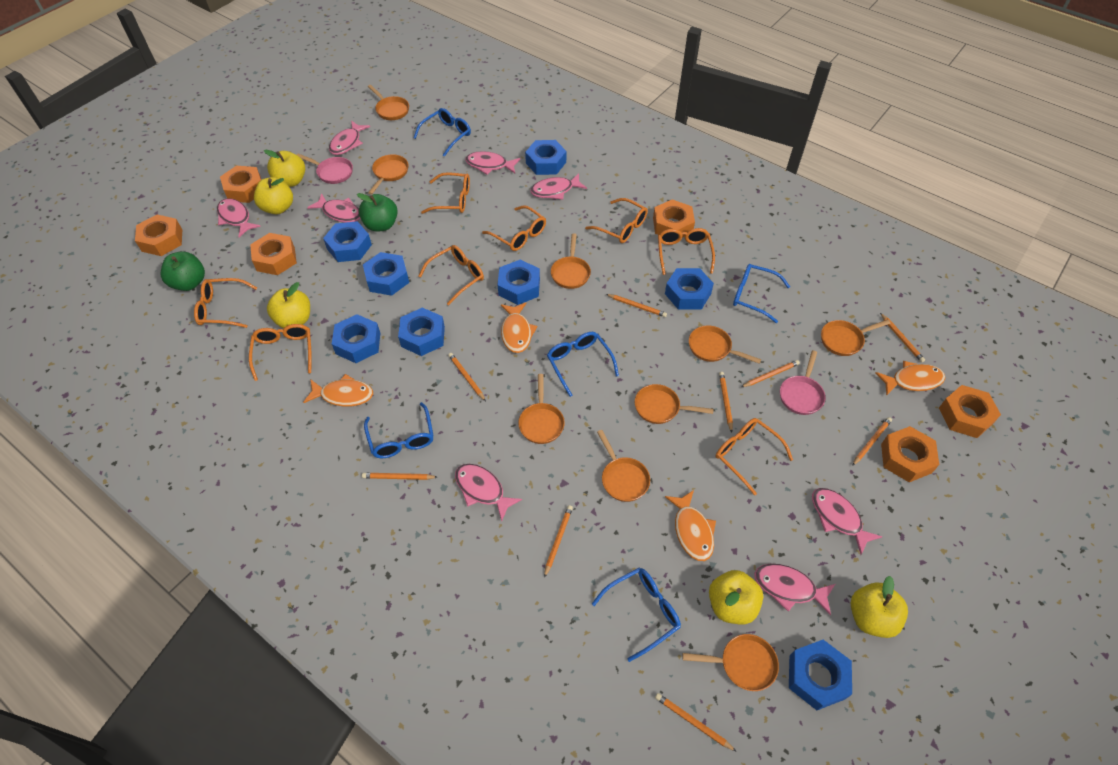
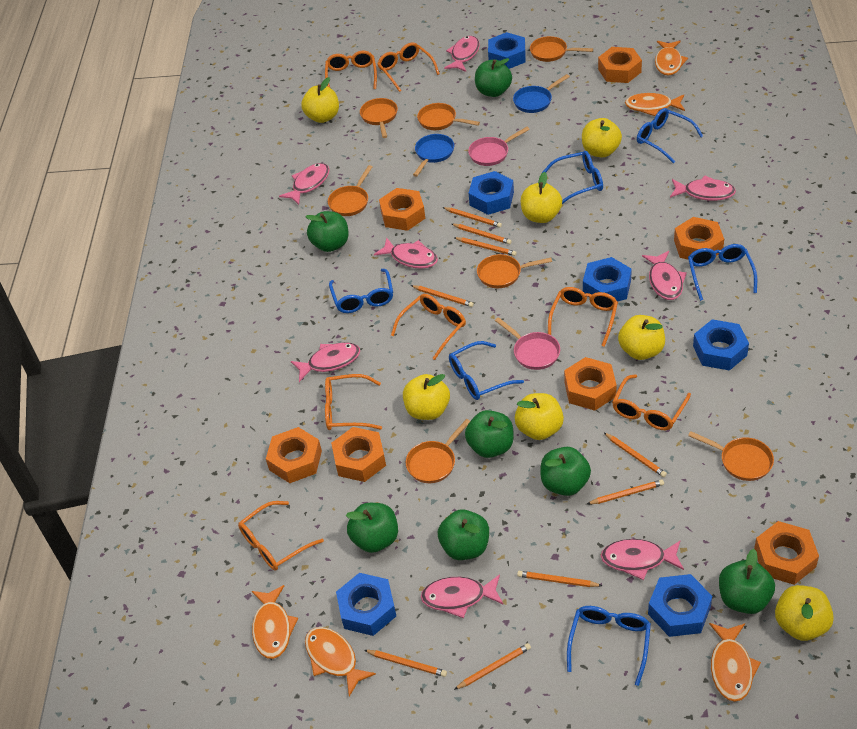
blue glasses: [364,402,434,458] [413,108,471,157] [547,332,619,397] [592,568,681,662] [733,264,790,323] = 5 -> [329,269,393,313] [449,341,524,400] [542,151,603,204] [567,606,651,686] [637,108,703,163] [688,244,757,301] = 6
blue nut: [323,221,372,262] [332,314,380,363] [363,252,409,296] [398,308,445,356] [498,260,540,305] [525,140,566,175] [665,268,714,310] [789,640,852,710] = 8 -> [336,573,396,636] [469,171,514,215] [488,32,526,69] [583,257,632,301] [648,574,712,637] [693,319,749,371] = 6
blue pan: none = 0 -> [413,134,454,177] [513,74,570,113] = 2
green apple: [161,251,205,291] [357,193,398,232] = 2 -> [305,211,349,252] [346,503,398,553] [438,509,489,560] [465,410,514,458] [475,58,512,97] [540,447,591,496] [719,549,775,614] = 7
orange fish: [303,374,373,407] [501,302,537,353] [665,490,716,561] [875,361,945,396] = 4 -> [252,585,298,659] [305,627,376,697] [625,93,685,116] [655,41,688,76] [709,623,761,702] = 5
orange glasses: [194,278,257,328] [249,324,312,381] [418,245,484,305] [421,172,470,214] [482,205,546,251] [585,198,648,243] [658,228,715,275] [716,418,793,495] = 8 -> [238,501,324,571] [325,51,377,89] [325,374,382,430] [377,43,440,92] [391,294,466,360] [548,287,618,347] [612,374,691,430] = 7
orange nut: [135,214,182,256] [220,166,262,203] [250,233,297,275] [653,199,695,238] [881,426,939,482] [939,385,1001,438] = 6 -> [266,427,322,483] [331,427,386,482] [379,188,425,231] [564,357,617,411] [598,47,642,83] [674,217,724,259] [754,521,819,585] = 7
orange pan: [368,85,409,120] [368,154,408,194] [518,374,565,444] [551,233,591,289] [597,430,650,502] [635,384,714,424] [682,634,779,691] [689,325,761,364] [821,319,890,356] = 9 -> [328,165,372,216] [360,98,398,138] [406,419,470,483] [417,103,480,130] [477,254,552,288] [530,36,593,62] [688,431,774,481] = 7
yellow apple: [254,177,293,214] [264,150,305,187] [267,282,310,328] [709,570,763,624] [851,576,908,638] = 5 -> [301,77,339,123] [403,374,450,420] [515,393,564,440] [521,172,562,223] [582,118,622,158] [618,315,665,360] [775,585,834,641] = 7

